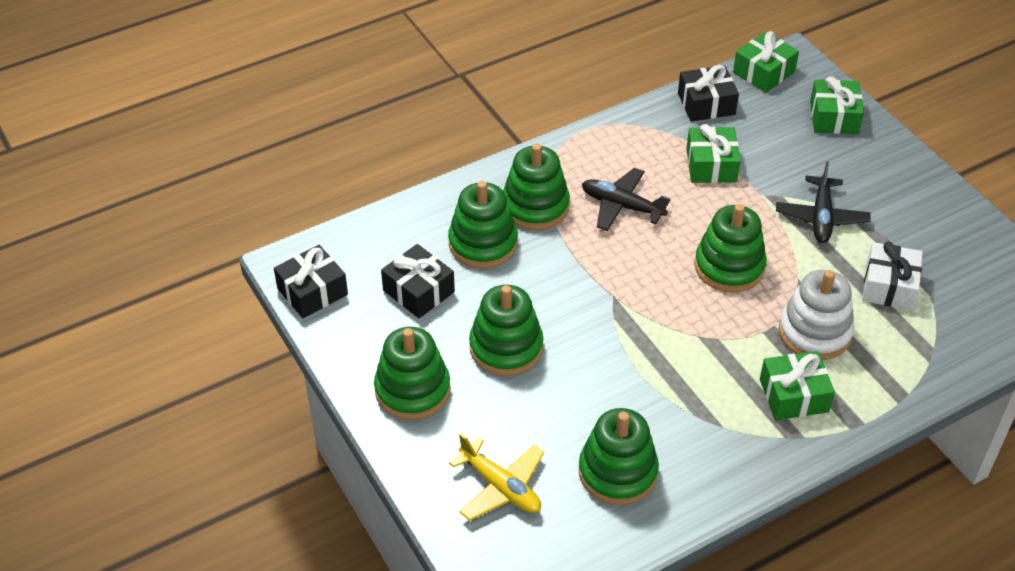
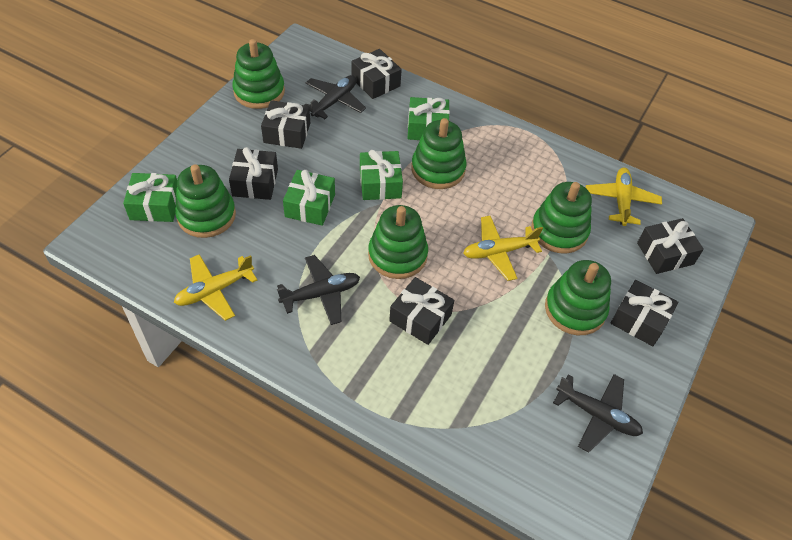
black gift: [274,245,348,318] [381,244,455,318] [678,65,739,122] = 3 -> [229,147,278,200] [261,100,310,149] [351,49,402,99] [389,277,454,345] [611,280,678,346] [637,218,704,274] = 6
black plane: [582,168,671,231] [776,161,871,243] = 2 -> [277,255,360,325] [304,75,366,119] [553,374,643,453] = 3
white gift: [862,242,923,310] = 1 -> none = 0
white stacking toy: [779,270,855,360] = 1 -> none = 0
yellow plane: [449,433,544,521] = 1 -> [174,254,258,321] [463,216,543,281] [586,168,662,226] = 3

